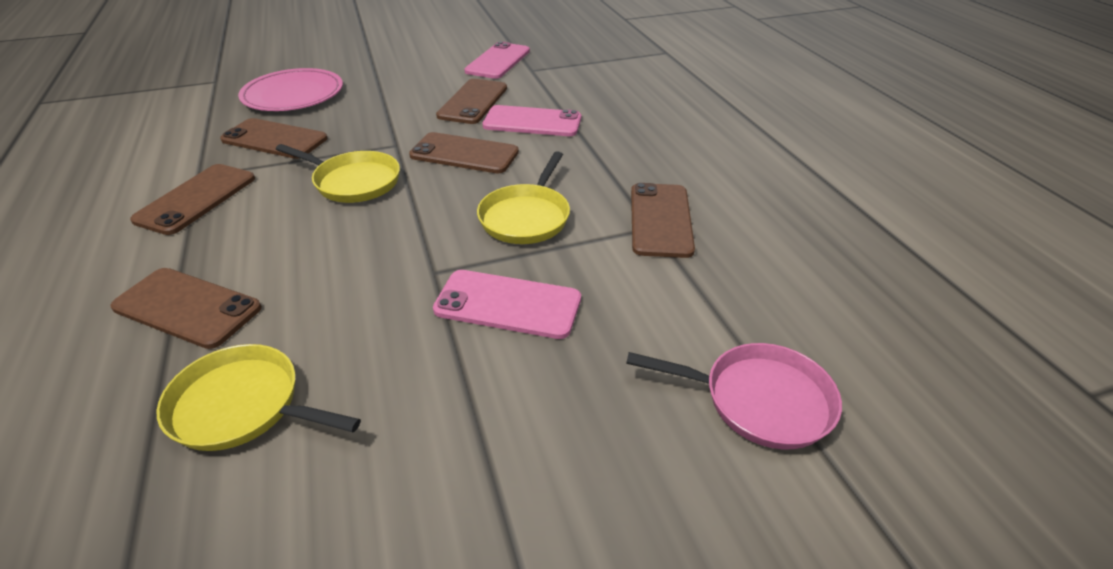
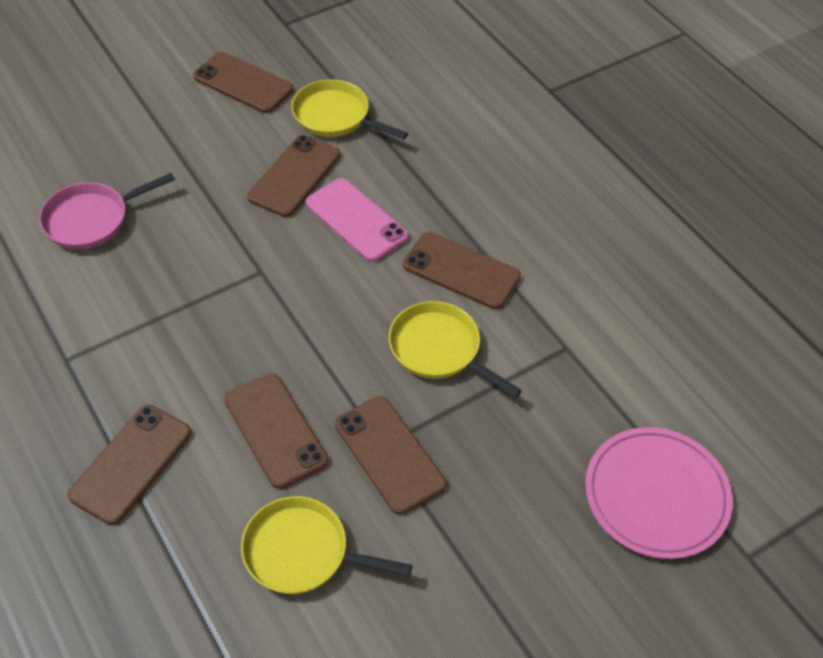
pink phone: [433,270,581,339] [464,41,530,79] [483,105,581,136] = 3 -> [305,178,408,262] = 1

